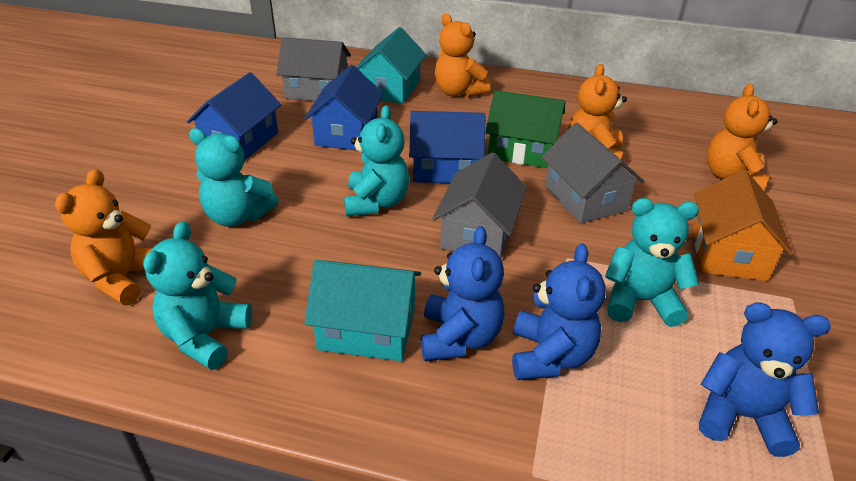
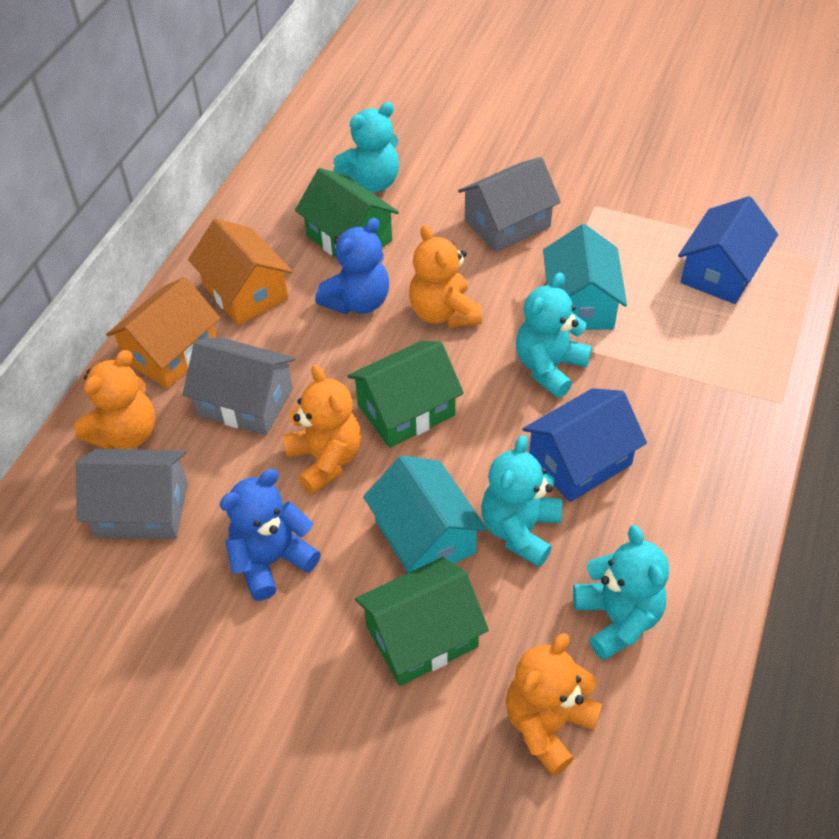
blue house: [187,72,281,161] [304,65,383,151] [409,111,486,183] = 3 -> [522,388,647,502] [678,196,778,304] = 2
blue teddy bear: [421,226,505,361] [512,244,606,380] [699,302,831,457] = 3 -> [220,469,321,601] [315,218,389,314] = 2
green house: [485,90,565,168] = 1 -> [295,168,399,258] [347,341,464,448] [355,557,489,686] = 3
orange house: [692,170,793,281] = 1 -> [106,277,220,389] [188,219,293,325] = 2

